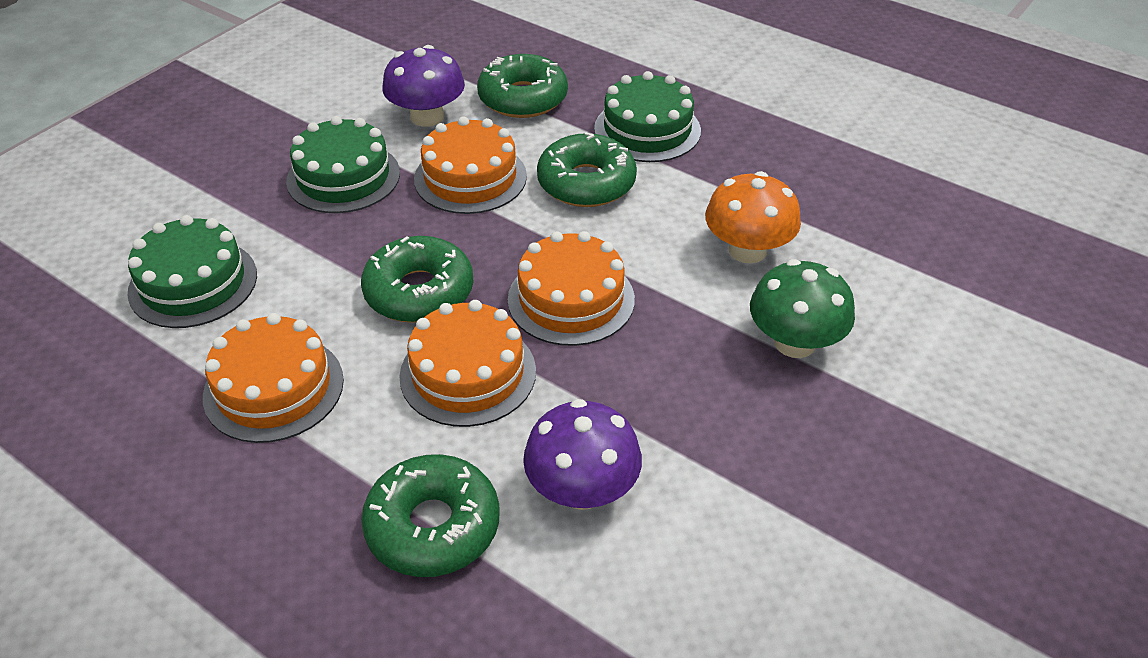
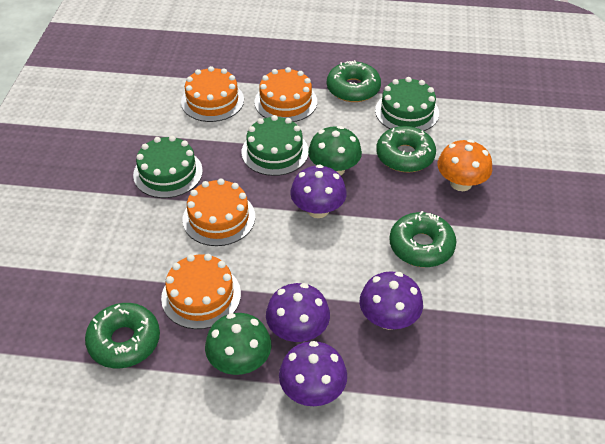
green mushroom: [750,259,855,358] = 1 -> [205,313,271,375] [308,126,362,175] = 2
purple mushroom: [382,45,465,127] [523,399,642,510] = 2 -> [266,283,330,342] [279,341,347,406] [290,164,347,218] [359,271,423,330] = 4

